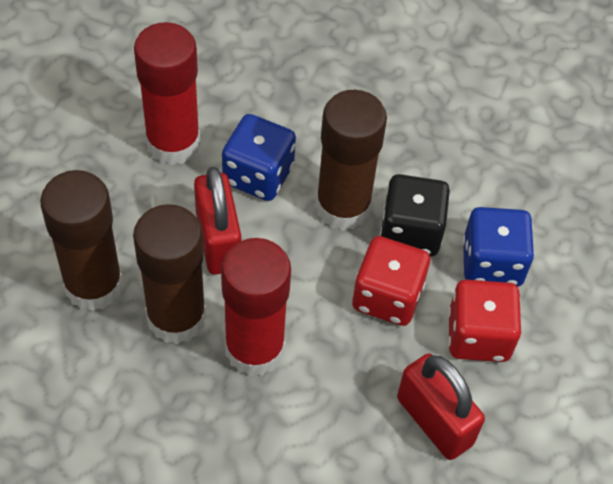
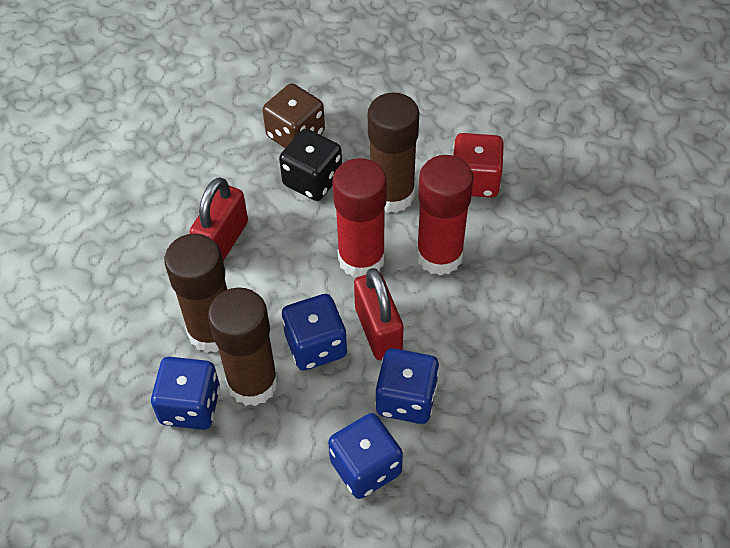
blue dice: [222,114,296,201] [463,207,534,287] = 2 -> [151,357,220,430] [282,294,347,371] [328,413,403,499] [375,348,439,424] = 4
brown dice: none = 0 -> [263,83,325,148] = 1
red dice: [352,236,430,326] [448,280,521,362] = 2 -> [453,133,504,198] = 1

